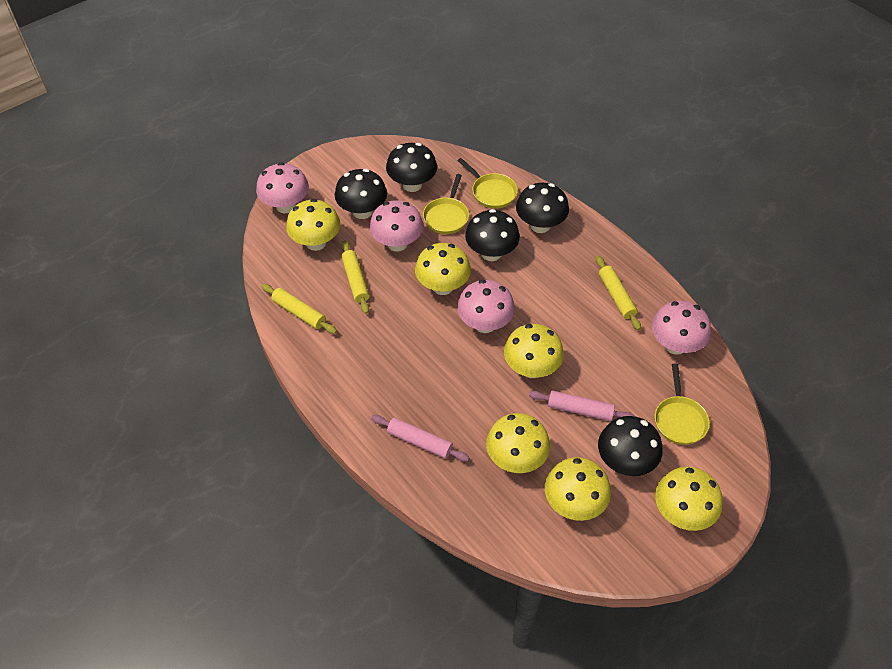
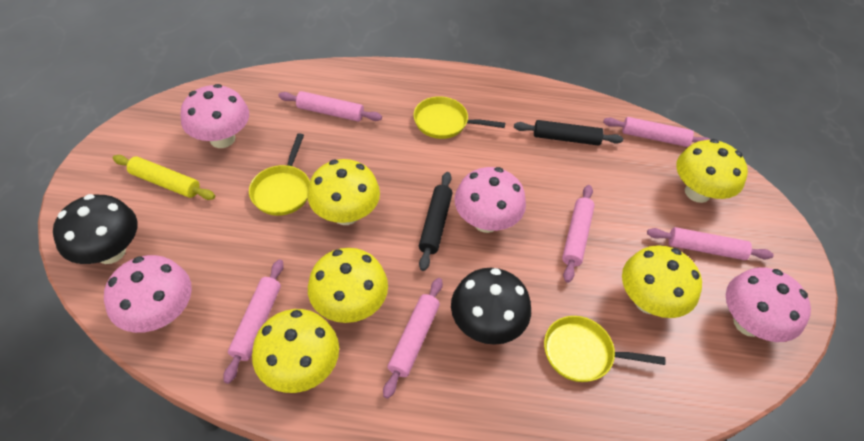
black mushroom: [335,169,387,219] [386,143,437,192] [465,209,520,261] [516,183,569,233] [598,416,663,476] = 5 -> [53,194,137,264] [451,268,531,345] = 2
black rolling pin: none = 0 -> [419,172,452,271] [514,120,623,146] = 2
pink rolling pin: [371,415,470,462] [529,391,634,421] = 2 -> [223,259,284,384] [278,91,382,122] [383,278,443,399] [562,185,595,283] [603,117,711,147] [647,227,774,260] = 6
yellow mushroom: [286,199,340,251] [415,243,471,295] [486,413,550,473] [504,324,564,378] [545,457,611,521] [655,467,723,531] = 6 -> [252,309,339,393] [307,159,380,225] [308,248,388,323] [622,245,702,318] [676,139,748,203] = 5
yellow rolling pin: [261,284,337,334] [341,240,369,314] [596,256,641,330] = 3 -> [113,155,215,200] = 1

